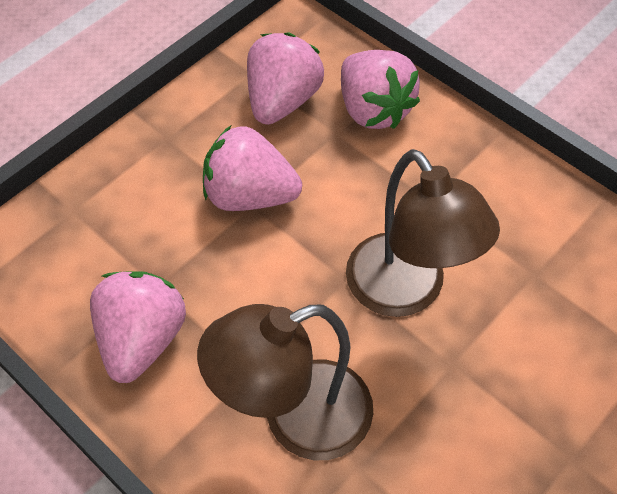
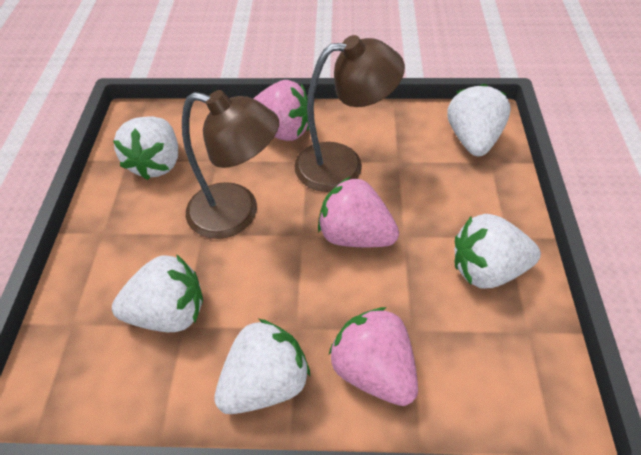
pink strawberry: [90,271,186,383] [203,126,302,211] [247,32,324,125] [341,50,420,129] = 4 -> [253,80,309,141] [318,177,399,247] [329,307,418,406] = 3
white strawberry: none = 0 -> [112,254,203,332] [113,116,178,180] [214,319,310,414] [448,84,511,156] [454,214,541,289] = 5

